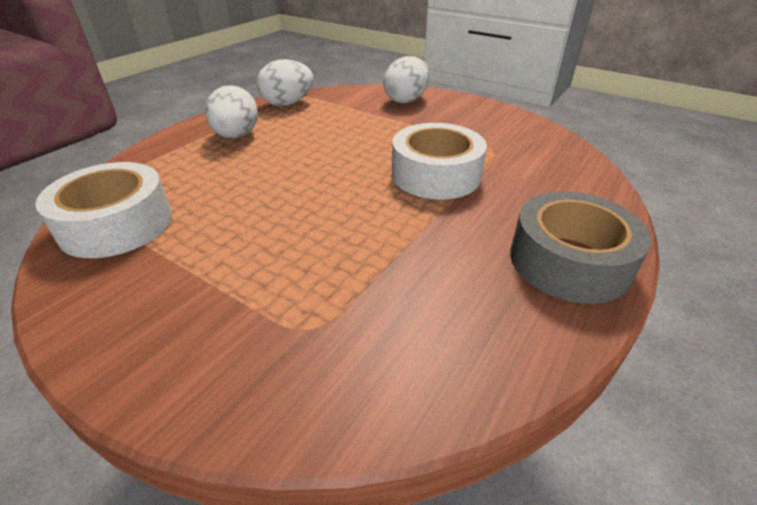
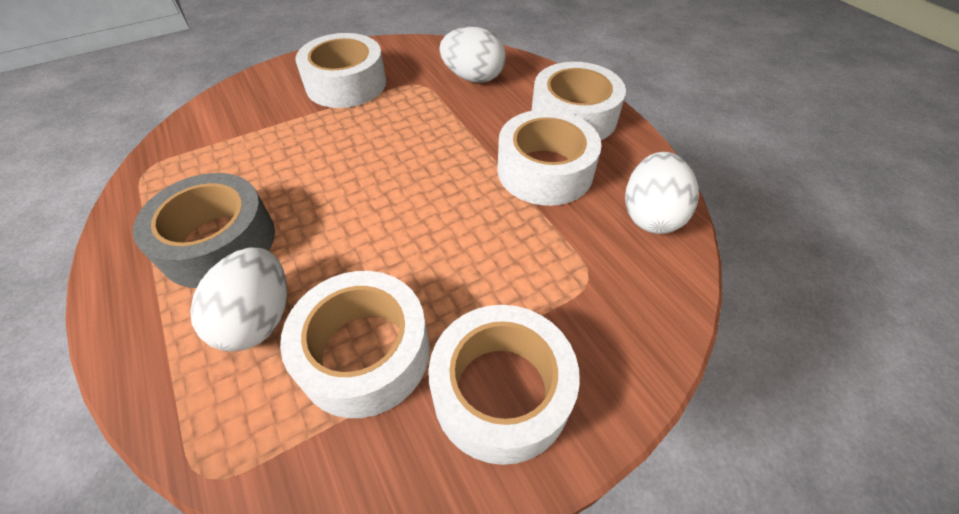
white tape: [35,162,172,258] [392,123,487,200] = 2 -> [280,271,430,418] [296,33,386,108] [428,305,580,465] [497,109,601,206] [531,62,626,140] = 5

